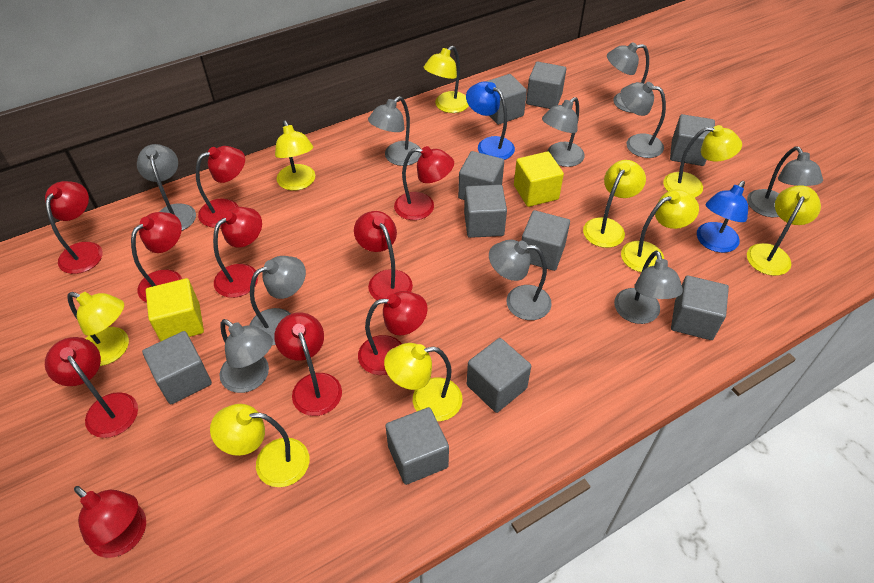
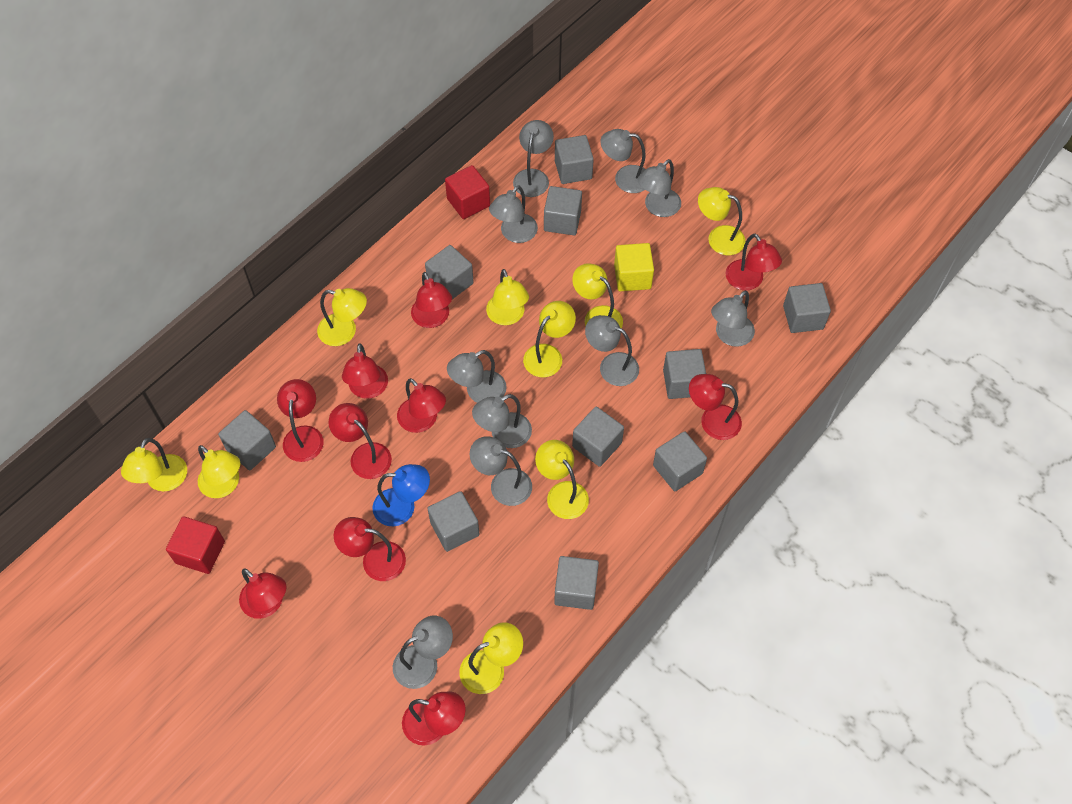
blue lamp: [466,81,515,160] [697,181,748,253] = 2 -> [373,464,430,526] = 1
red cube: none = 0 -> [166,516,225,574] [445,165,490,219] = 2
yellow cube: [146,278,204,341] [514,151,564,207] = 2 -> [614,243,654,291] = 1

